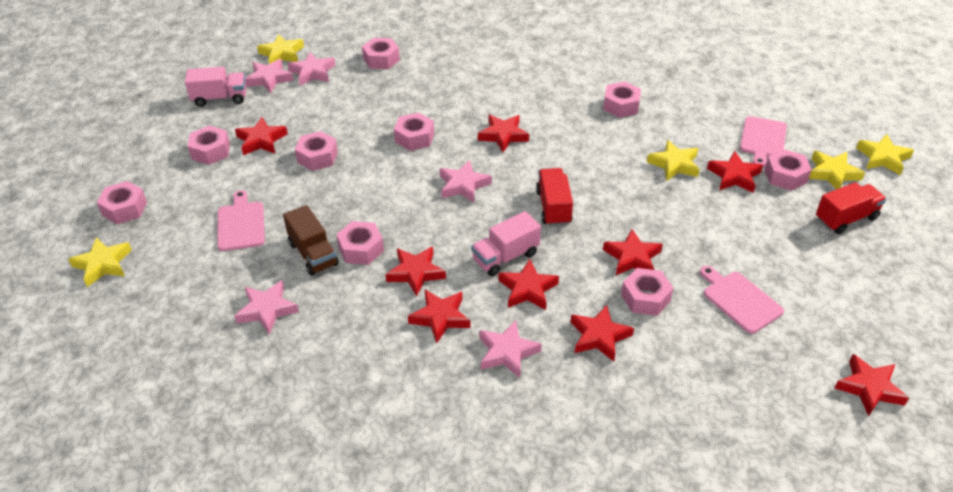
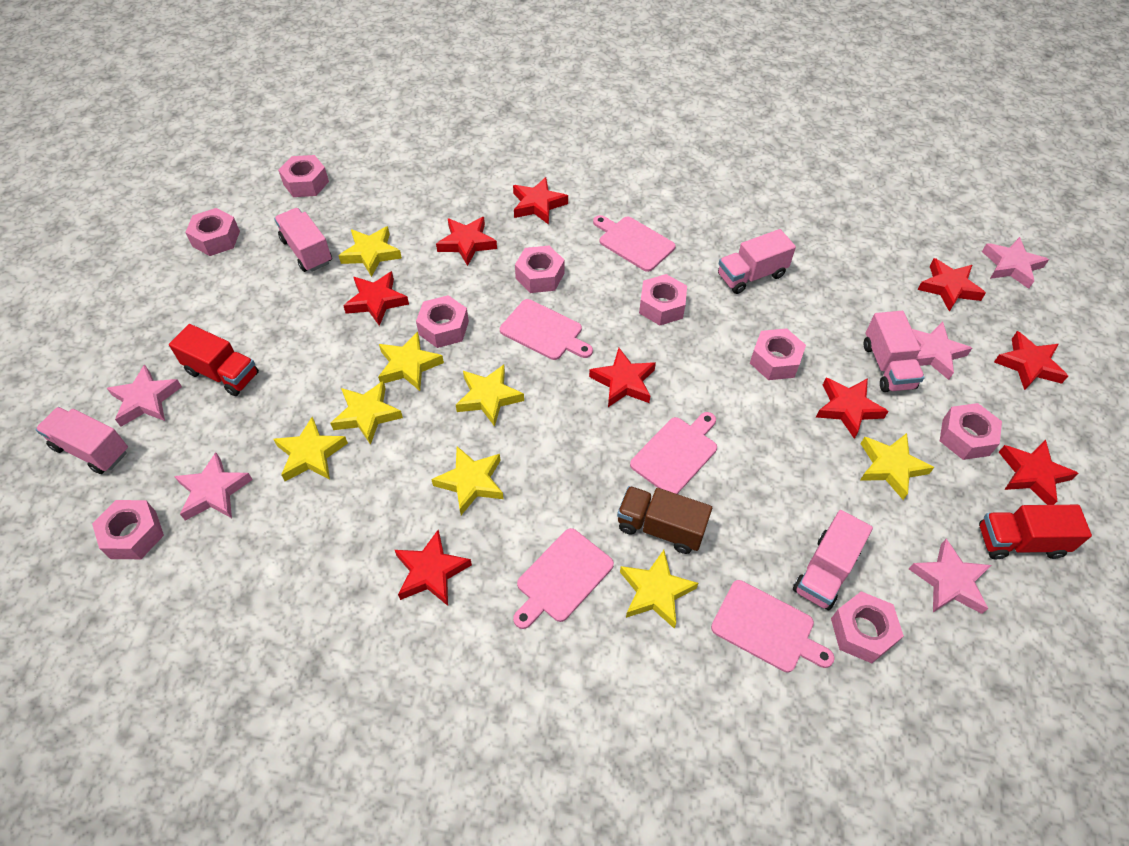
pink cutting board: [217,190,265,251] [700,266,784,334] [740,116,787,167] = 3 -> [500,299,593,360] [513,528,614,629] [593,215,676,272] [630,412,717,494] [711,580,835,673] = 5
pink truck: [185,67,247,107] [471,211,541,276] = 2 -> [36,407,128,474] [274,208,332,272] [718,229,796,294] [793,510,873,610] [864,311,925,392] = 5
yellow star: [68,237,132,287] [257,34,304,64] [647,140,700,181] [809,151,865,190] [856,134,914,175] = 5 -> [273,417,348,481] [331,381,403,445] [339,226,402,277] [378,332,444,391] [431,446,503,515] [456,365,524,427] [620,550,698,629] [860,433,934,500] = 8

